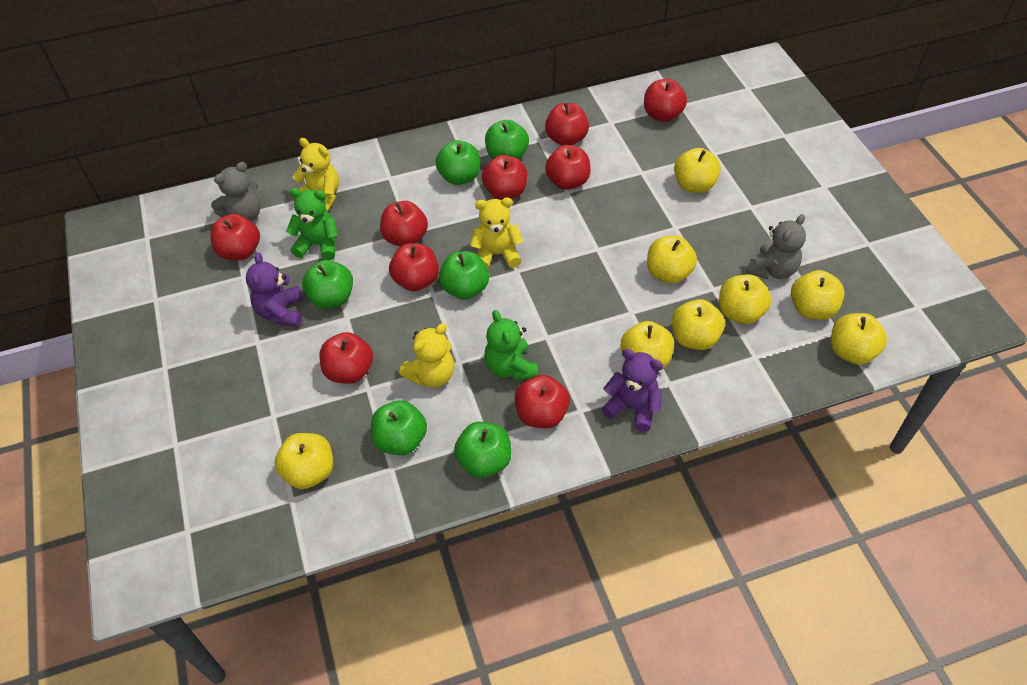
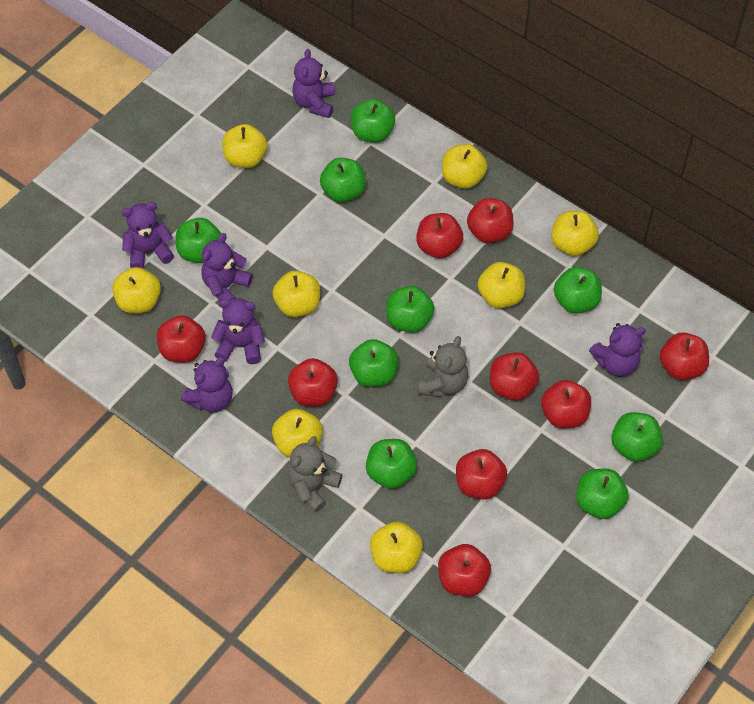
green apple: [302,260,353,309] [371,400,427,455] [436,140,480,185] [439,251,489,300] [454,422,511,478] [485,120,529,159] = 6 -> [176,218,221,263] [320,158,366,202] [349,339,398,387] [351,99,395,143] [366,439,417,489] [386,286,434,333] [554,267,602,313] [576,469,629,519] [611,412,663,462] = 9
green teddy bear: [286,188,338,260] [484,310,538,380] = 2 -> none = 0
purple teddy bear: [246,252,303,327] [601,349,663,432] = 2 -> [122,202,174,268] [181,357,233,412] [201,233,253,301] [211,298,265,364] [292,49,335,118] [589,323,646,377] = 6
yellow teddy bear: [292,138,339,212] [399,323,455,388] [470,197,524,269] = 3 -> none = 0

